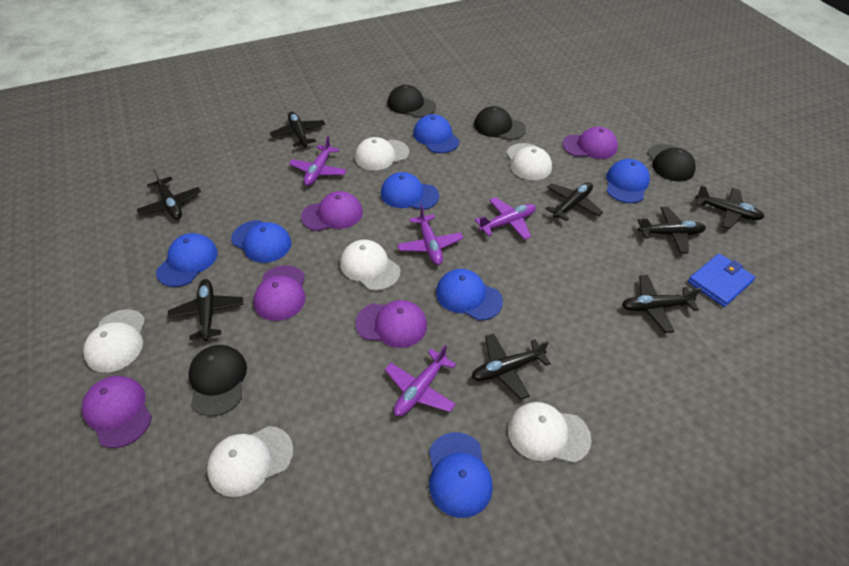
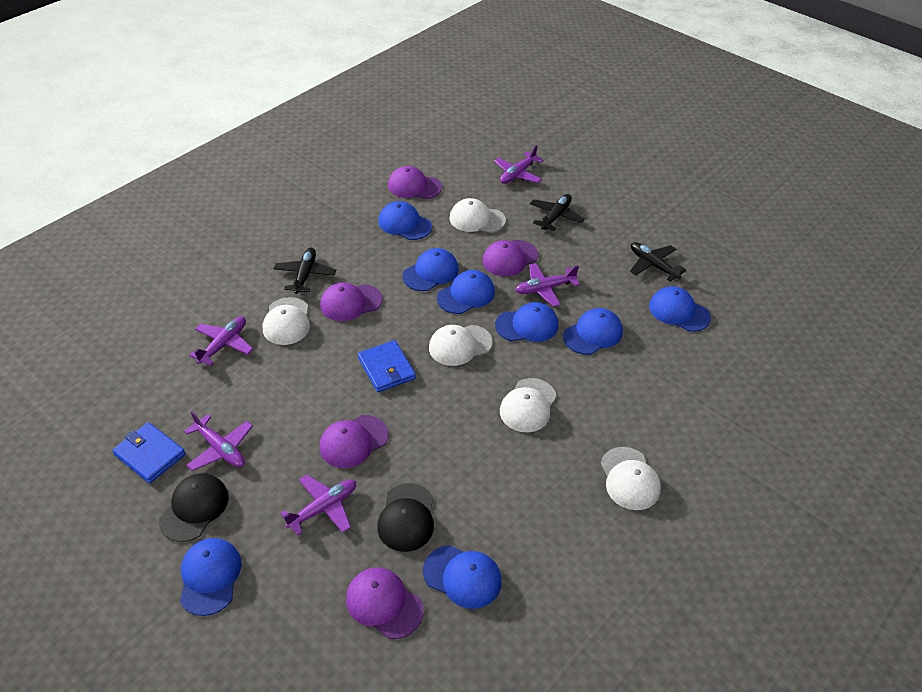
black cap: [188,345,247,416] [387,85,436,118] [474,106,526,140] [647,144,696,182] = 4 -> [159,473,229,542] [377,483,434,552] = 2
black plane: [136,169,201,219] [168,279,243,341] [270,112,325,147] [472,333,551,400] [546,182,603,221] [622,275,702,333] [638,207,706,254] [695,185,764,229] = 8 -> [274,248,336,294] [530,194,585,231] [630,242,686,281] = 3
blue cap: [156,233,218,287] [231,220,292,263] [381,172,439,210] [413,114,460,153] [429,432,493,518] [436,269,503,321] [606,159,650,203] = 7 -> [180,538,241,616] [378,201,432,240] [402,248,459,291] [423,545,502,609] [437,270,495,314] [495,302,558,342] [563,308,623,355] [649,286,711,332] = 8
blue wallet: [688,253,755,307] = 1 -> [112,422,186,483] [358,340,416,392] = 2
purple plane: [289,136,347,186] [385,345,456,416] [397,205,463,265] [475,197,536,240] = 4 -> [184,411,253,471] [189,317,253,366] [280,475,356,536] [494,145,544,184] [516,263,580,307] = 5
white cap: [83,309,145,373] [207,426,294,497] [340,240,400,291] [355,137,409,170] [506,143,552,180] [508,402,591,463] = 6 -> [263,297,310,345] [429,325,493,366] [449,198,506,233] [500,378,557,432] [601,447,661,510] = 5

